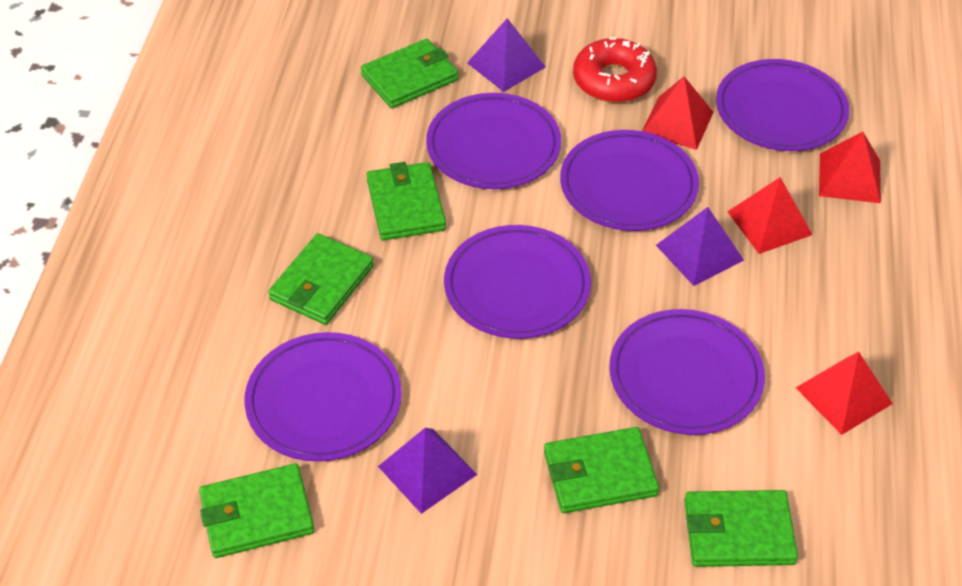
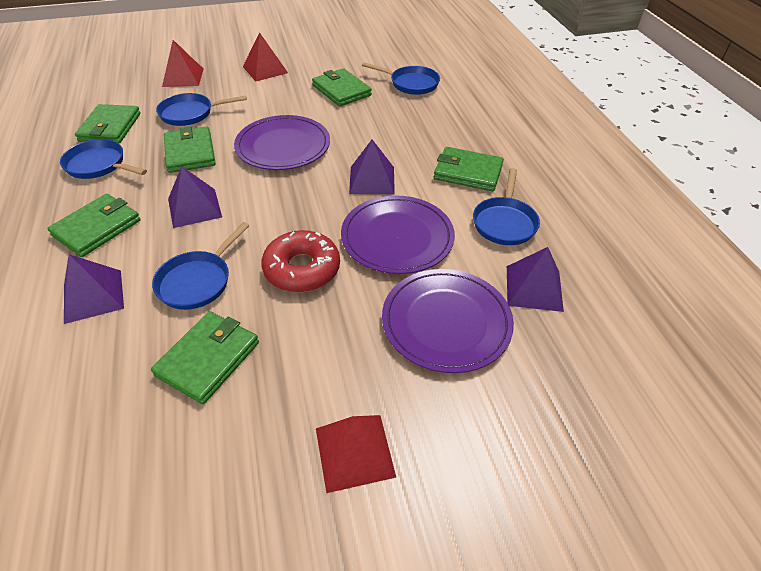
blue pan: none = 0 -> [60,139,147,179] [152,222,250,310] [156,93,247,126] [362,62,440,95] [473,168,540,245] = 5
purple plate: [244,332,402,461] [426,93,561,189] [444,225,591,339] [560,130,699,231] [609,309,765,435] [716,59,849,151] = 6 -> [234,115,330,170] [341,195,455,274] [382,269,514,373] = 3
purple pyramid: [378,428,477,514] [467,18,545,92] [656,207,744,286] = 3 -> [64,254,124,324] [168,166,222,228] [349,139,395,194] [507,247,564,312] = 4
red pyramid: [642,77,713,150] [727,177,813,254] [796,352,893,435] [819,132,881,203] = 4 -> [162,40,203,87] [243,32,288,81] [316,415,396,493] = 3

